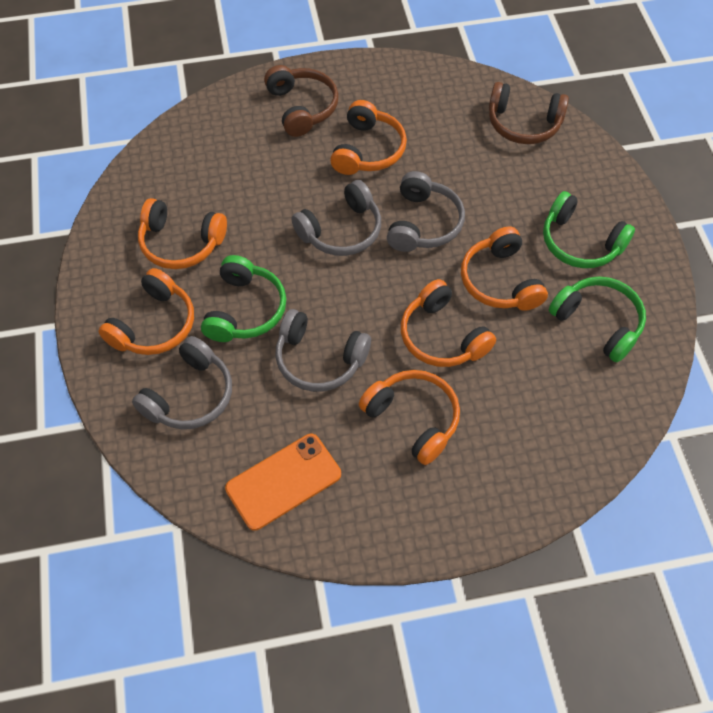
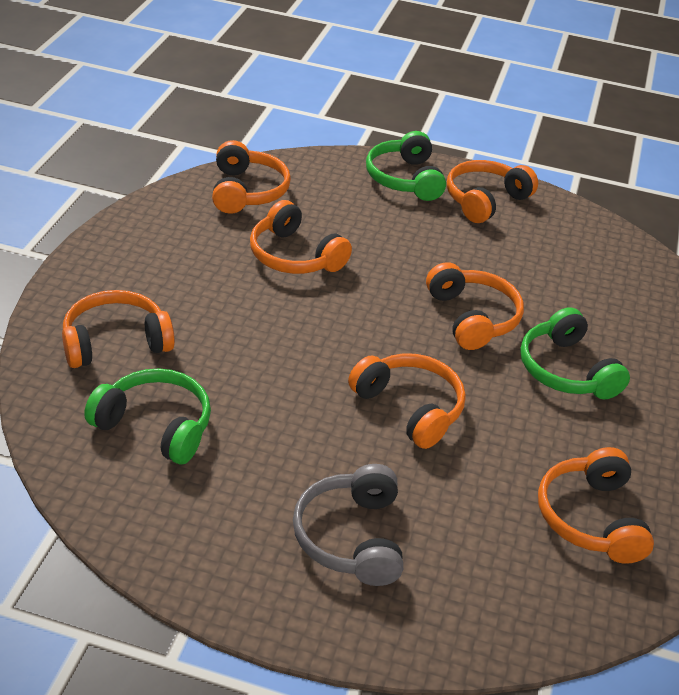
brown headphones: [264,65,339,137] [489,82,569,144] = 2 -> none = 0
grey headphones: [132,336,232,429] [275,309,371,392] [292,180,381,256] [387,171,465,252] = 4 -> [293,464,403,586] = 1
orange headphones: [98,268,194,355] [138,198,227,269] [330,100,407,175] [359,370,460,465] [401,279,496,367] [461,226,548,311] = 6 -> [62,290,175,368] [212,140,291,214] [250,200,352,274] [348,353,466,449] [426,262,524,350] [447,160,538,223] [538,447,654,564] = 7
orange phone: [225,434,341,531] = 1 -> none = 0

